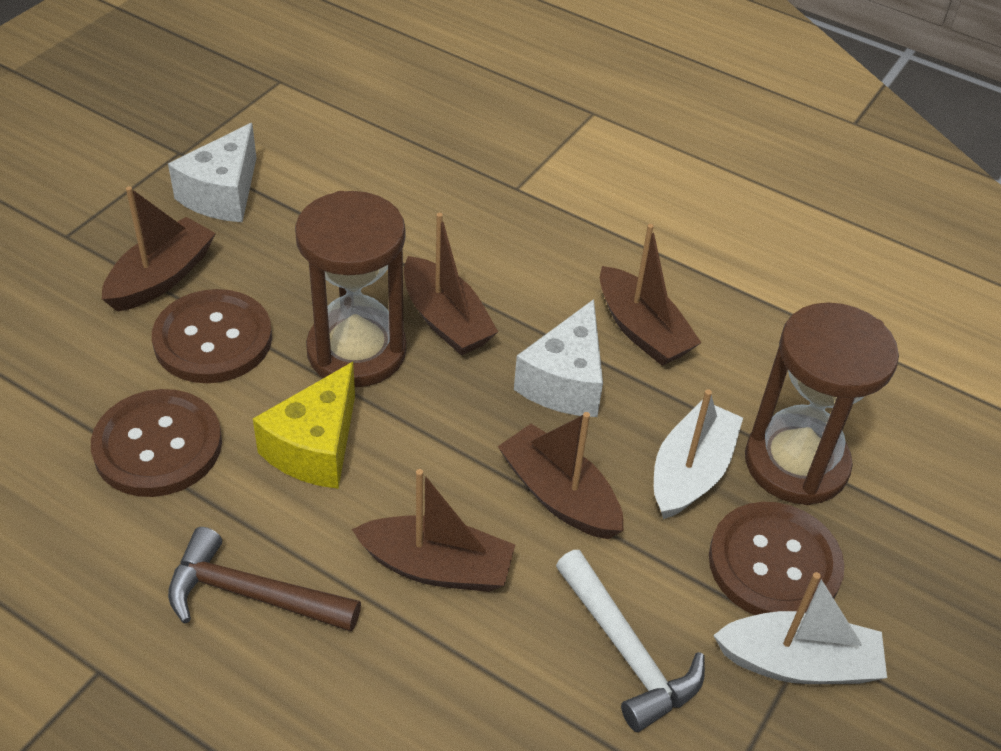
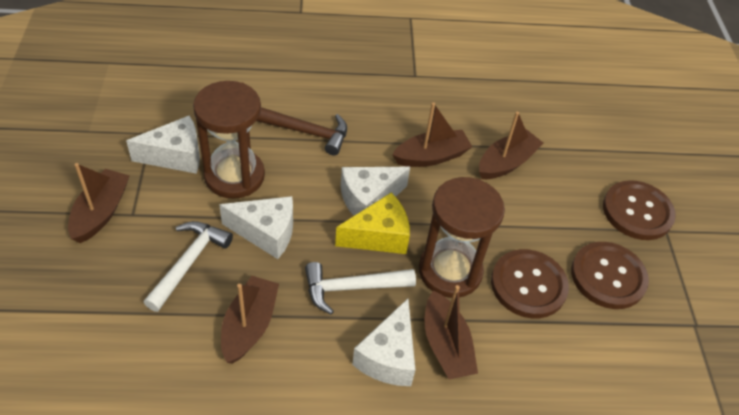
white boat: [654,389,743,519] [713,572,887,684] = 2 -> none = 0
white cheese: [168,123,256,222] [514,299,603,417] = 2 -> [126,116,200,174] [219,196,293,259] [341,167,410,216] [352,299,415,386] = 4
white hammer: [556,550,705,732] = 1 -> [144,221,233,312] [305,262,416,315] = 2

